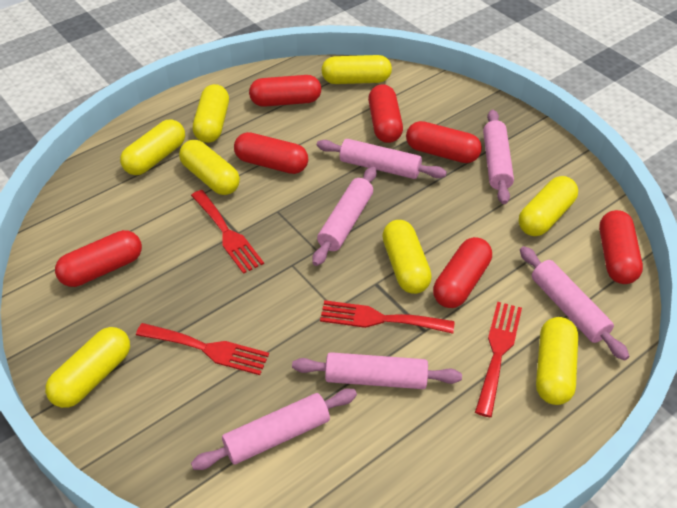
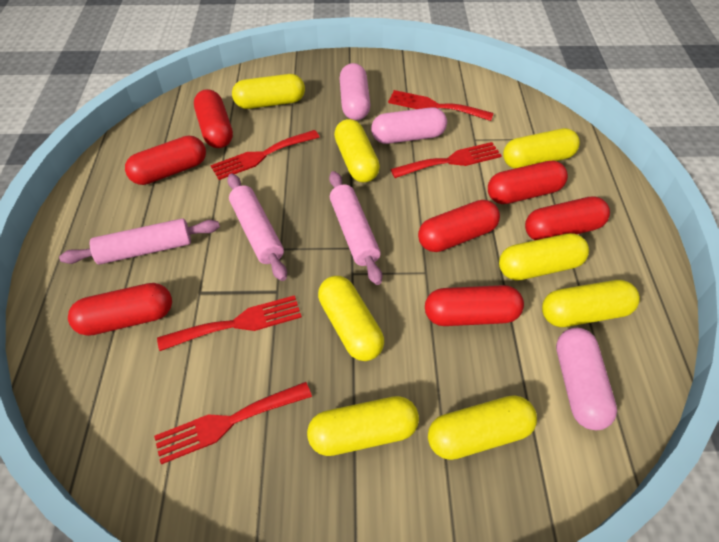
pink capsule: none = 0 -> [340,63,370,120] [371,107,447,144] [556,328,617,430] = 3
pink rolling pin: [191,389,357,470] [292,352,462,389] [312,167,377,266] [317,139,447,179] [483,110,514,204] [520,246,630,361] = 6 -> [59,218,220,264] [227,173,287,281] [329,171,382,285] = 3
red fork: [136,323,269,375] [191,190,264,274] [320,300,454,334] [475,302,522,417] = 4 -> [154,382,312,465] [157,295,302,351] [210,130,320,180] [388,90,494,121] [391,142,502,178] = 5

